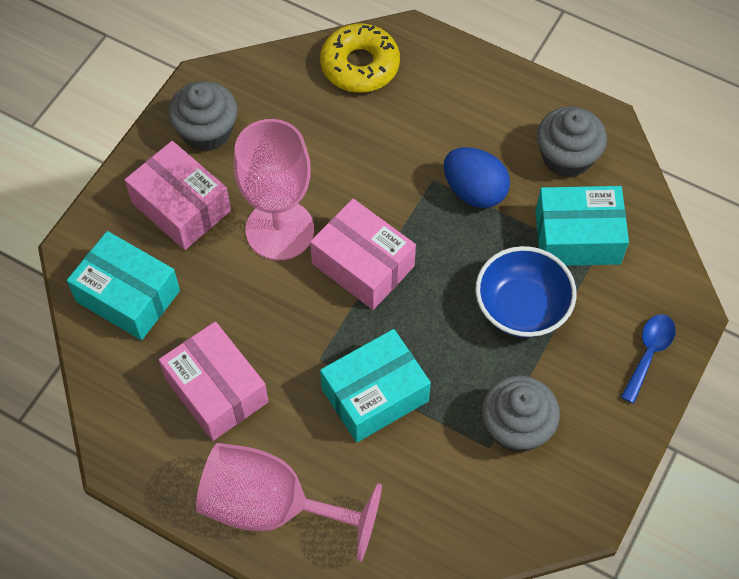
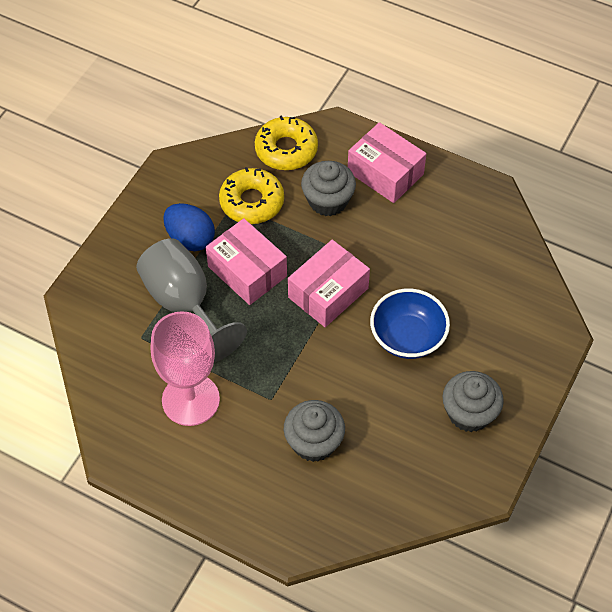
blue spoon: [621,314,676,403] = 1 -> none = 0
grey goblet: none = 0 -> [136,238,247,362] = 1
pink goblet: [196,443,382,561] [234,119,314,260] = 2 -> [151,311,220,426] = 1
turquoise box: [67,231,180,340] [320,329,431,443] [535,186,629,266] = 3 -> none = 0
yellow donut: [320,24,400,92] = 1 -> [219,167,284,224] [255,116,318,170] = 2

